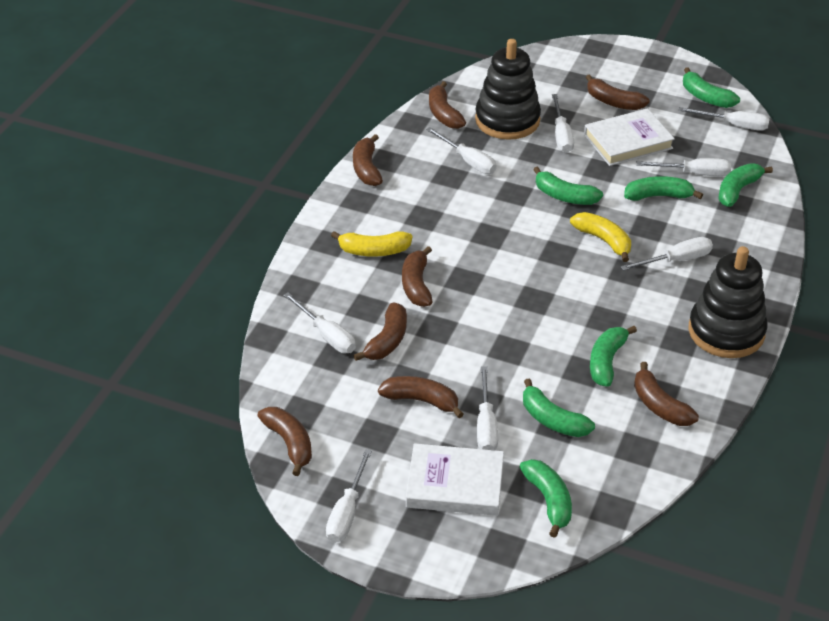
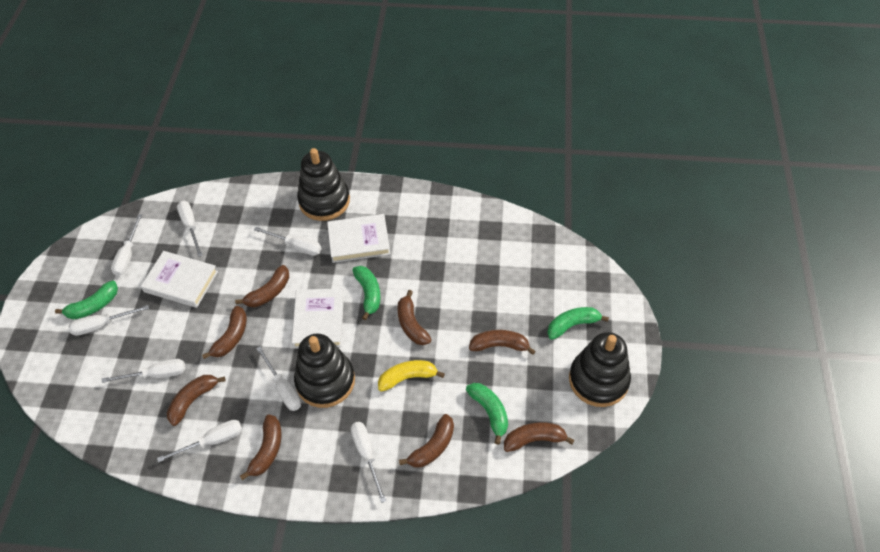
black stacking toy: [475,39,541,140] [688,246,768,358] = 2 -> [294,334,355,408] [297,148,350,221] [569,332,631,407] = 3
green banana: [520,459,572,538] [523,378,595,437] [533,167,603,205] [590,326,637,387] [624,176,703,201] [683,67,740,108] [718,163,773,207] = 7 -> [55,281,118,319] [352,266,381,320] [466,383,508,445] [547,307,609,340] = 4
white book: [406,443,504,516] [584,108,675,166] = 2 -> [141,251,218,308] [291,288,344,348] [327,214,390,263] = 3
yellow banana: [331,231,412,257] [570,212,631,262] = 2 -> [378,360,445,392] = 1

